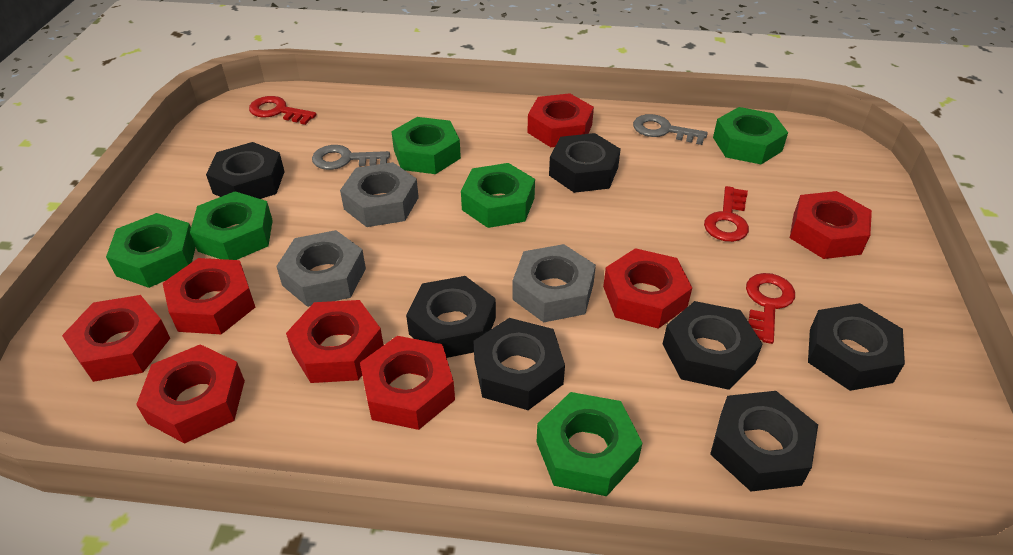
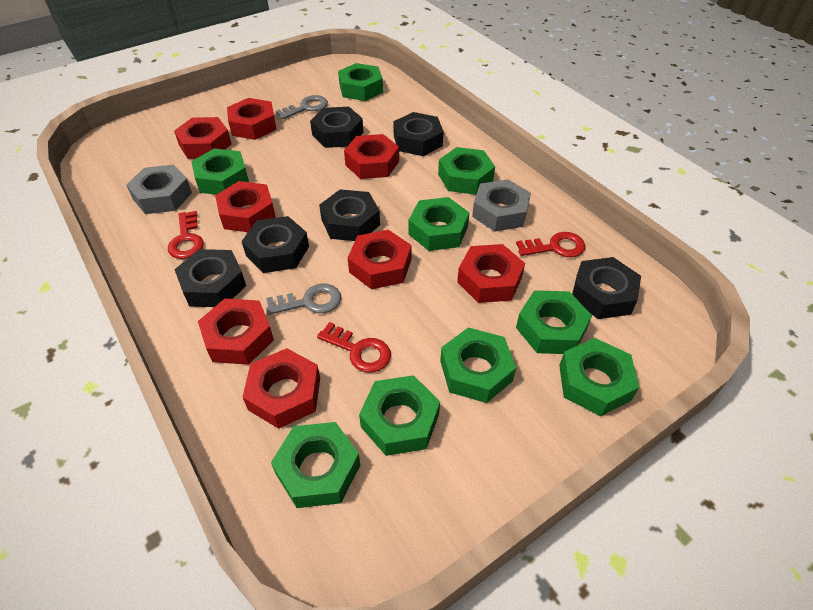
black nut: [206,142,285,199] [406,276,496,358] [473,318,565,410] [549,133,621,193] [663,301,763,390] [710,391,818,491] [808,303,905,391] = 7 -> [174,249,246,307] [242,216,309,273] [310,107,363,148] [319,189,380,241] [393,112,444,156] [572,257,641,319] = 6
green nut: [106,213,196,288] [190,191,273,260] [391,117,461,174] [461,163,535,228] [536,392,643,496] [713,107,788,164] = 6 -> [191,148,249,195] [271,422,360,508] [338,63,383,101] [359,375,440,456] [409,197,470,251] [438,147,495,195] [440,327,516,403] [516,290,592,354] [559,338,639,416] = 9
grey nut: [276,230,366,307] [340,162,419,227] [512,244,596,322] = 3 -> [126,165,192,214] [472,179,531,232] = 2

